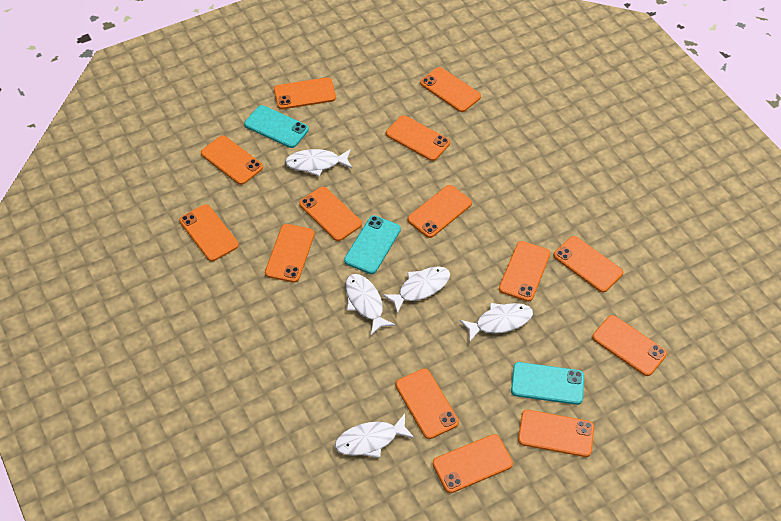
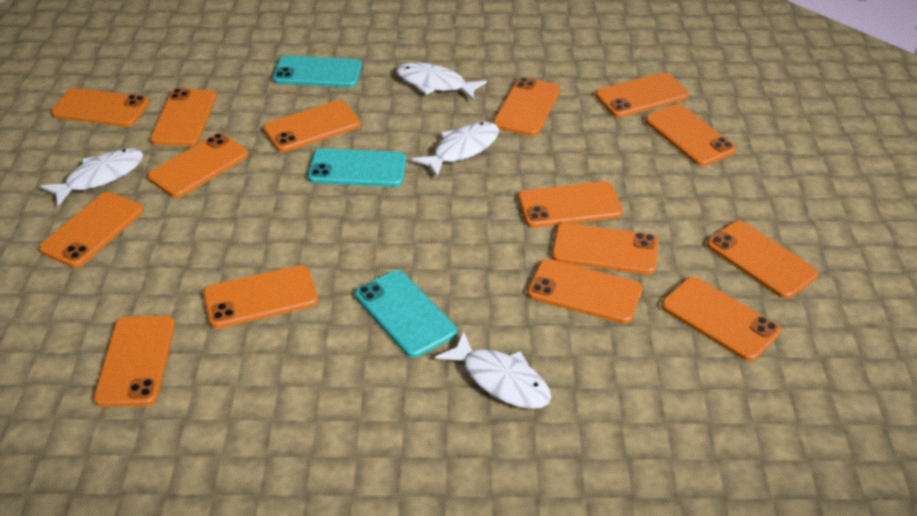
orange phone: [179,204,239,261] [201,136,263,185] [265,224,315,283] [274,77,336,109] [299,187,362,241] [386,115,450,161] [395,368,459,439] [408,185,472,238] [420,67,481,112] [433,434,513,493] [499,241,550,302] [518,410,594,457] [554,236,623,293] [592,315,667,376] = 14 -> [39,192,144,268] [51,88,149,127] [93,316,175,407] [148,133,248,198] [150,88,216,146] [203,265,318,329] [263,100,361,152] [493,77,560,136] [518,181,623,228] [527,259,643,324] [551,223,658,275] [595,72,689,118] [645,104,736,166] [661,277,781,361] [707,221,819,299] = 15
white fish: [285,149,352,176] [335,414,415,458] [345,274,395,335] [382,266,450,314] [459,303,533,342] = 5 -> [40,148,143,206] [396,62,487,100] [412,122,499,177] [435,331,552,409] = 4

